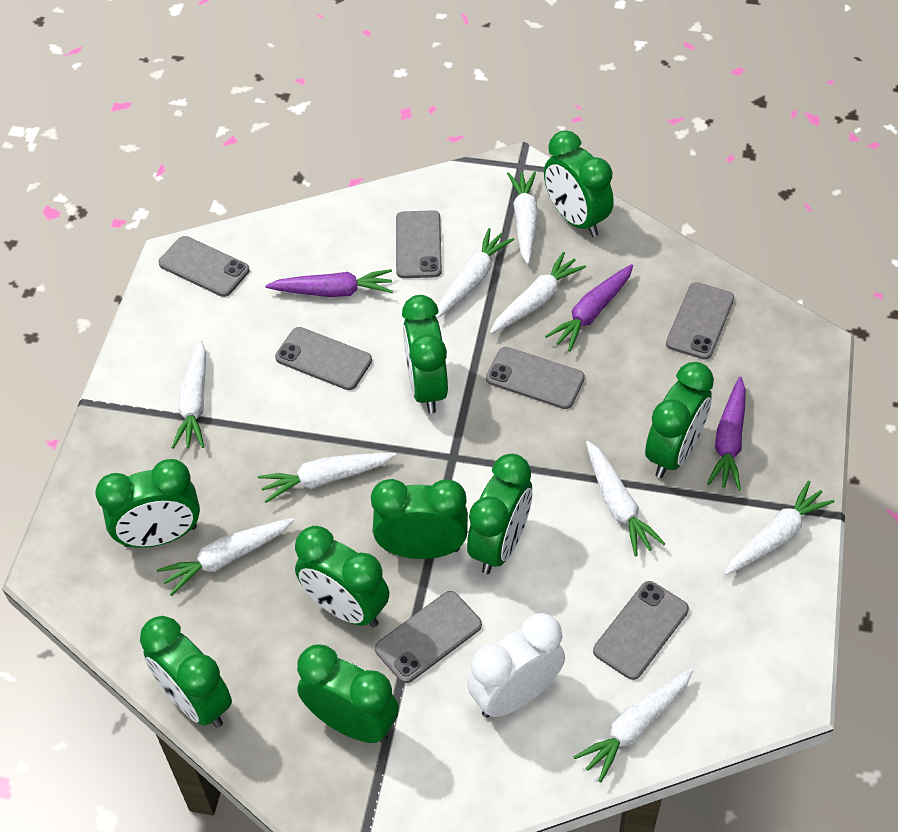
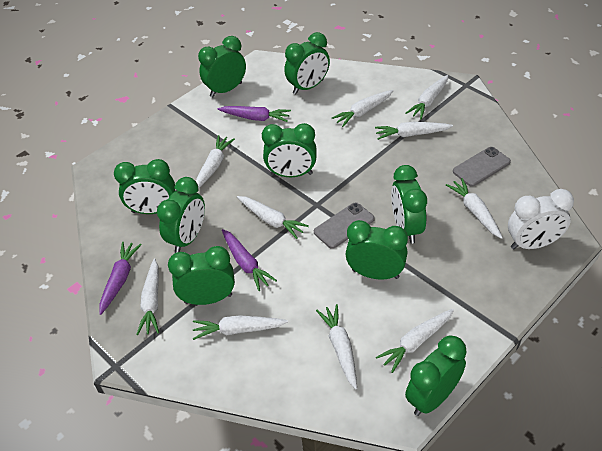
grey phone: [158,236,250,297] [275,327,372,390] [375,591,482,683] [396,210,442,278] [486,347,585,409] [593,581,689,680] [666,282,734,360] = 7 -> [314,203,375,249] [453,147,511,187] = 2
white carrot: [157,518,294,596] [171,340,206,449] [258,453,396,503] [436,228,514,318] [490,252,586,334] [507,171,538,264] [573,669,693,783] [586,440,665,557] [724,481,834,575] = 9 -> [136,259,159,335] [192,315,288,340] [196,135,235,189] [237,196,309,239] [316,304,357,389] [332,90,394,127] [375,122,453,140] [376,309,454,373] [406,75,448,119] [446,178,503,239] = 10

